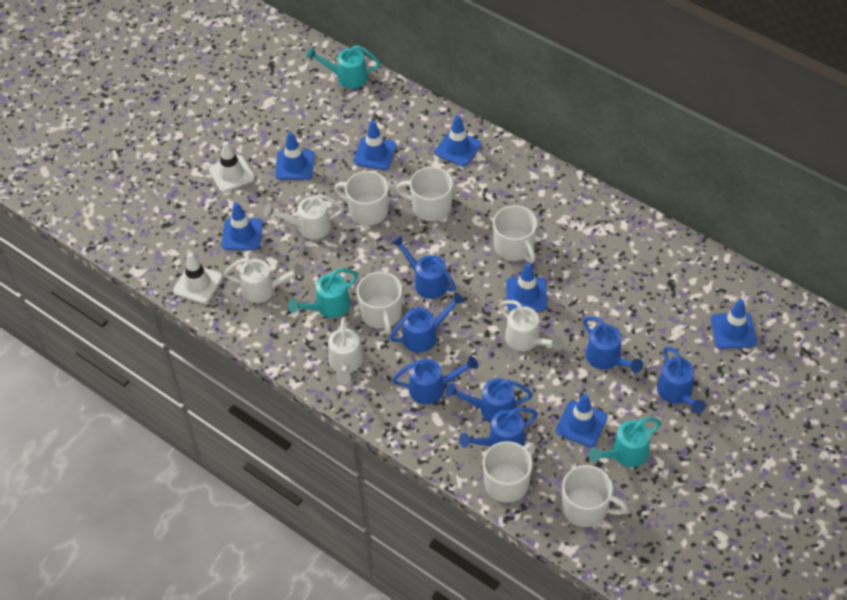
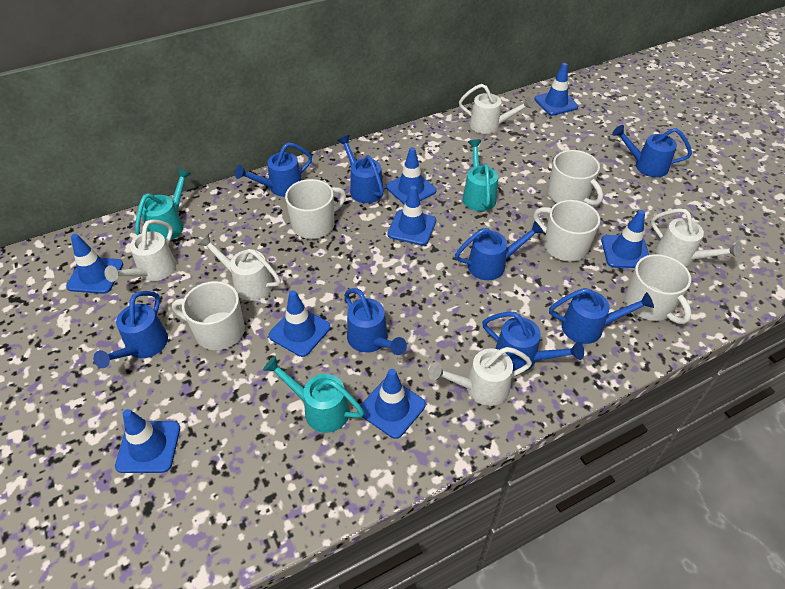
blue traffic cone: [221,202,263,250] [275,132,314,180] [354,120,397,170] [435,115,481,167] [506,263,547,311] [556,394,608,447] [711,299,757,349] = 7 -> [66,234,123,294] [115,409,180,473] [269,290,331,357] [360,369,426,439] [386,147,437,204] [387,186,436,245] [534,63,578,116] [601,210,649,268] = 8
blue watering can: [389,292,465,353] [391,235,456,299] [392,356,478,404] [445,378,533,423] [459,407,538,448] [583,316,643,373] [657,346,705,414] = 7 -> [93,291,168,368] [235,142,312,197] [337,135,384,203] [344,288,407,355] [455,221,544,280] [482,312,584,371] [549,288,654,344] [612,125,692,177] = 8
white mug: [334,171,388,225] [357,272,402,335] [396,167,453,221] [483,441,536,503] [493,205,537,263] [562,465,628,527] = 6 -> [172,281,245,350] [285,179,346,239] [534,200,600,261] [548,150,603,206] [625,254,692,324] = 5
white traffic cone: [173,252,223,304] [209,141,255,193] = 2 -> none = 0
white watering can: [224,258,304,303] [264,194,344,240] [328,317,364,384] [499,300,563,351] = 4 -> [104,219,176,282] [198,234,281,301] [428,347,532,406] [459,84,533,134] [651,208,742,266] = 5

